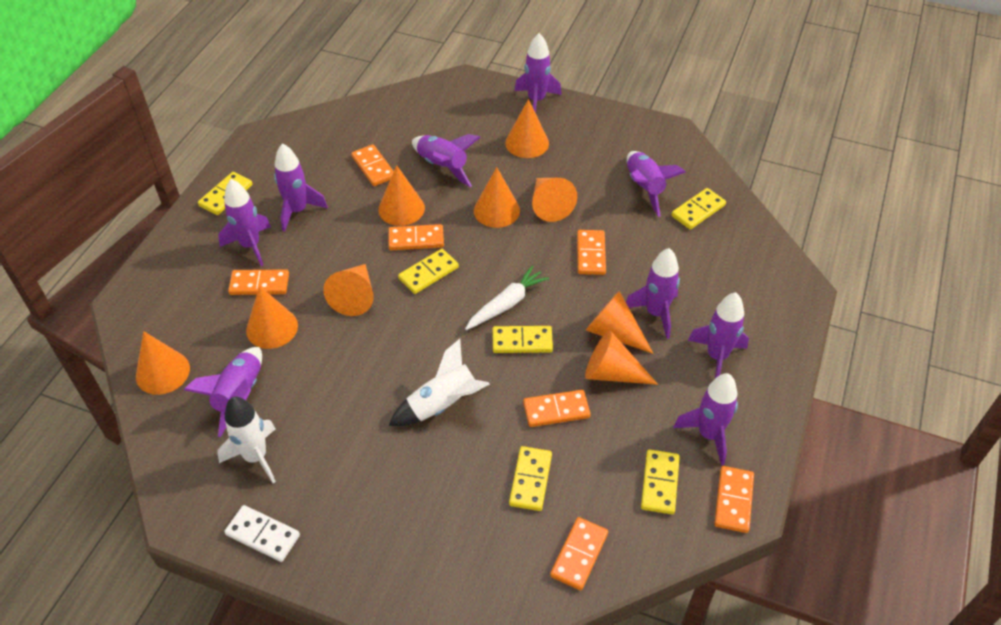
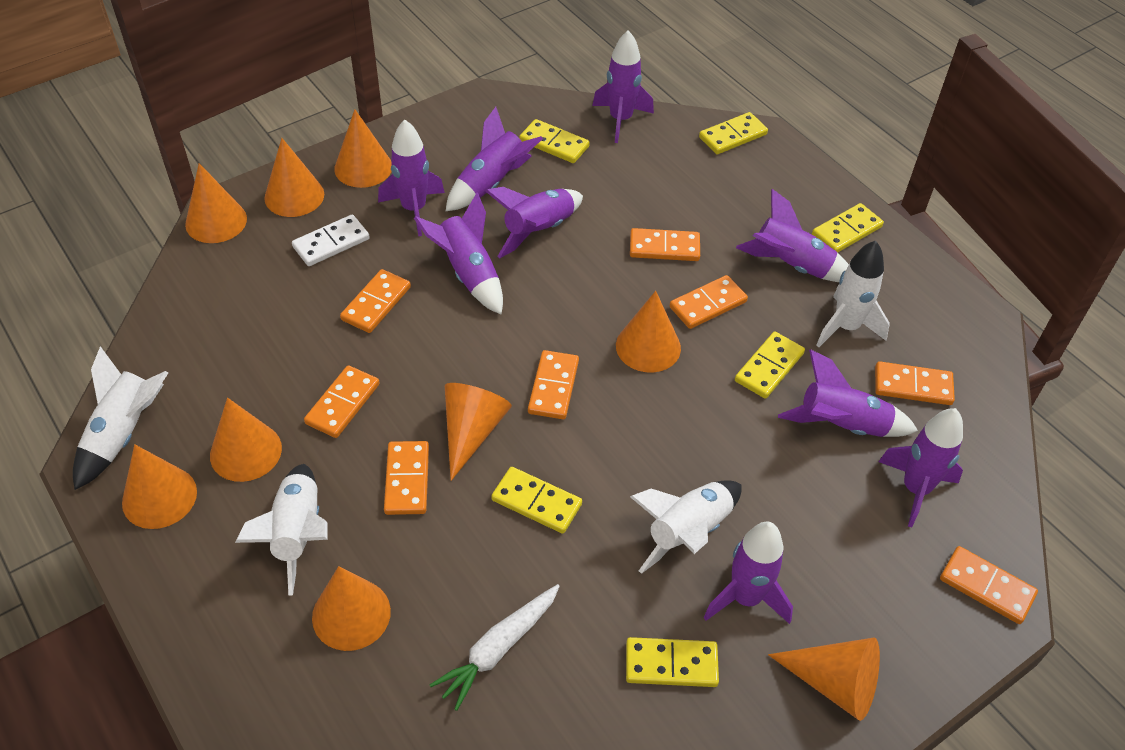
orange domino: [228,269,289,295] [351,144,394,186] [388,224,444,250] [523,390,591,427] [550,517,608,590] [577,230,606,275] [714,466,754,533] = 7 -> [304,365,379,438] [340,269,411,333] [384,441,429,515] [528,350,579,419] [630,228,700,261] [670,275,748,329] [875,361,955,405] [940,546,1038,624] = 8
white rocket: [217,397,276,483] [389,339,490,426] = 2 -> [73,346,168,490] [235,464,327,596] [630,480,742,574] [817,240,890,347] = 4

